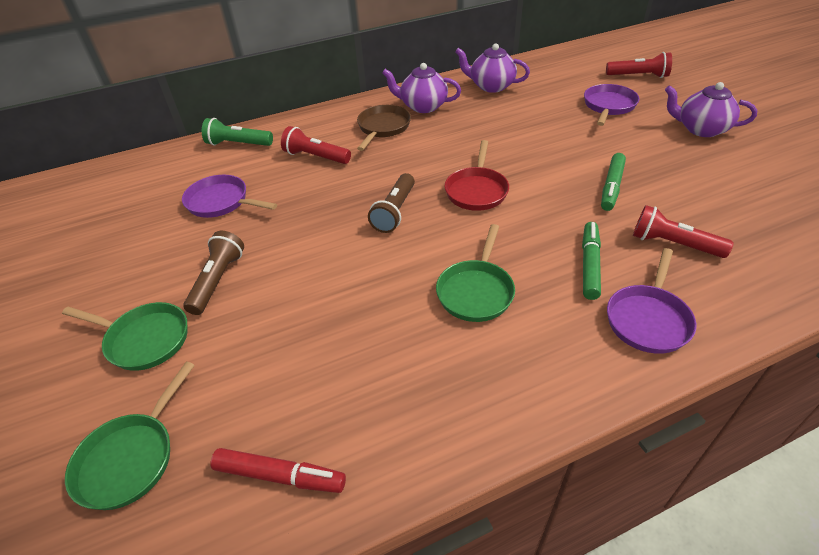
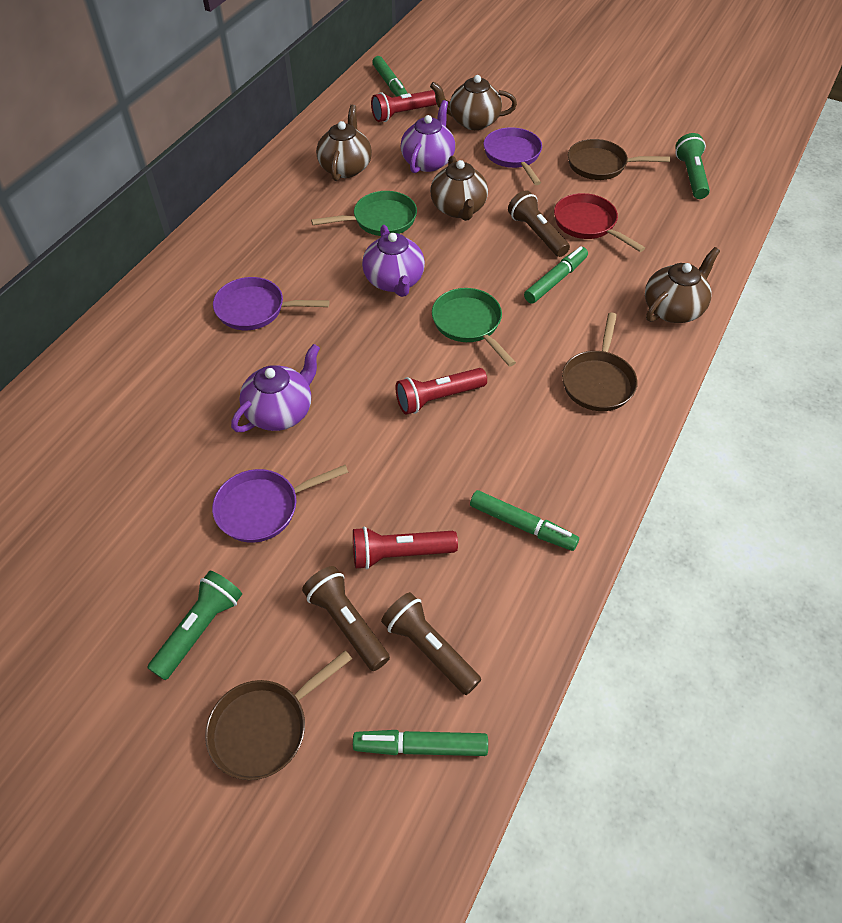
brown flashlight: [183,231,244,315] [368,173,415,233] = 2 -> [302,566,390,671] [381,592,481,695] [508,190,570,257] = 3
brown pan: [357,105,411,151] = 1 -> [205,650,352,780] [562,312,638,411] [568,139,670,180] = 3
brown teapot: none = 0 -> [316,105,372,181] [430,75,517,130] [430,156,488,221] [645,247,720,323] = 4
green flashlight: [202,118,273,146] = 1 -> [147,571,242,680] [675,133,710,199] = 2
green marker: [582,222,601,300] [601,153,626,211] = 2 -> [353,730,488,756] [372,56,408,97] [470,490,579,551] [524,246,588,303] = 4
green pan: [62,302,187,371] [65,362,195,510] [436,224,515,322] = 3 -> [311,191,417,236] [432,288,516,367] = 2
red marker: [210,448,346,493] = 1 -> none = 0

